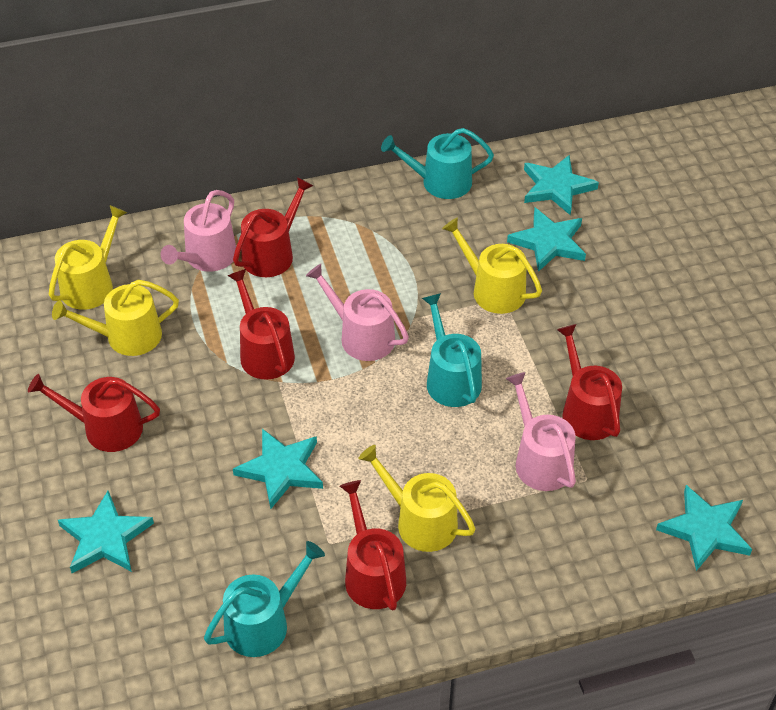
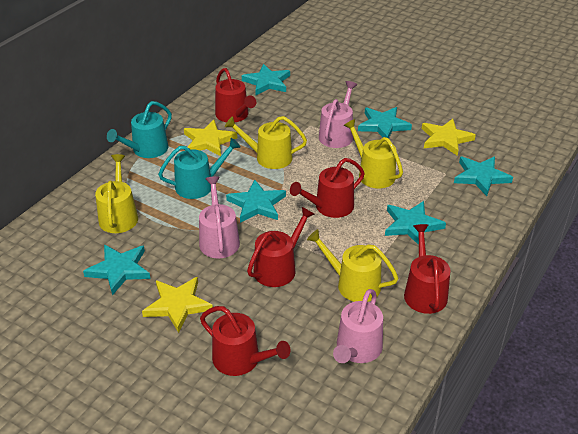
turquoise star: [58,491,154,573] [233,429,323,509] [507,208,586,272] [524,155,599,215] [656,485,752,571] = 5 -> [83,245,150,296] [226,179,286,223] [242,64,290,95] [358,107,412,138] [385,201,446,245] [454,156,513,196] = 6
turquoise watering can: [204,541,325,657] [381,128,494,199] [422,293,482,407] = 3 -> [107,101,172,158] [158,138,241,199] = 2
yellow star: none = 0 -> [142,277,213,333] [184,120,237,156] [422,119,476,156] = 3

